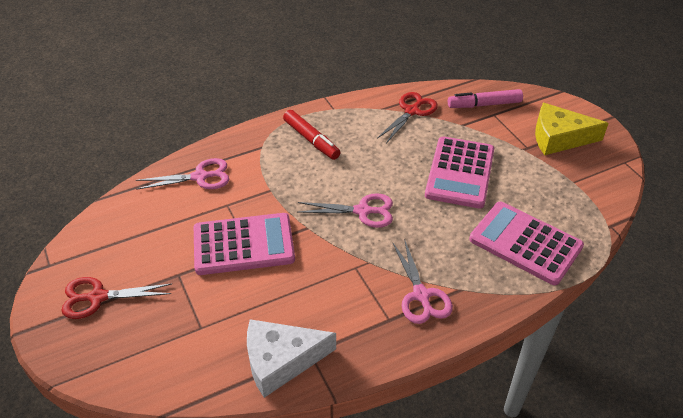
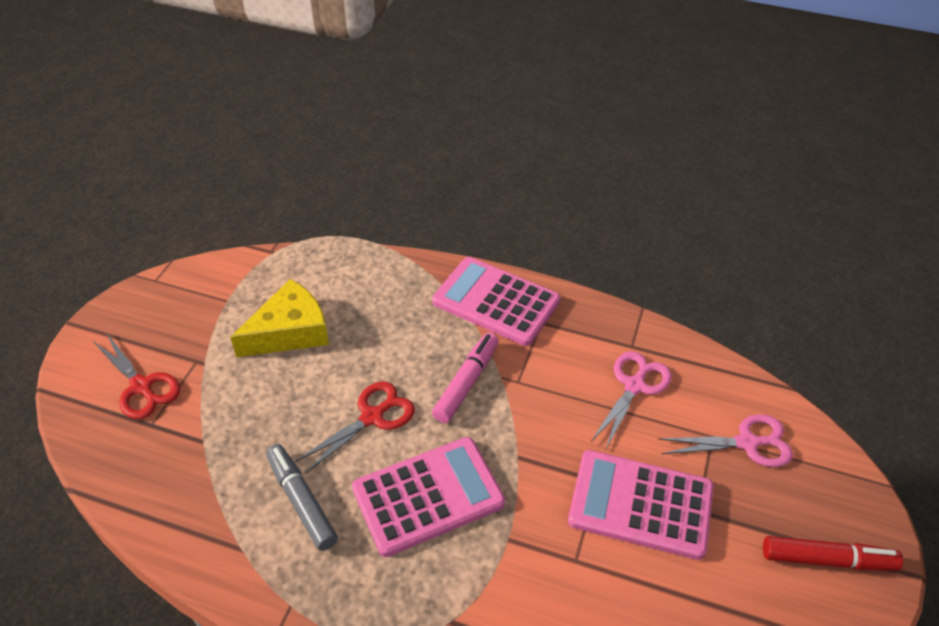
grey marker: none = 0 -> [266,444,338,551] = 1
pink scissors: [136,158,229,190] [297,193,393,228] [392,239,453,324] = 3 -> [591,351,672,448] [658,414,793,467] = 2
white cheese: [247,319,336,398] = 1 -> none = 0

